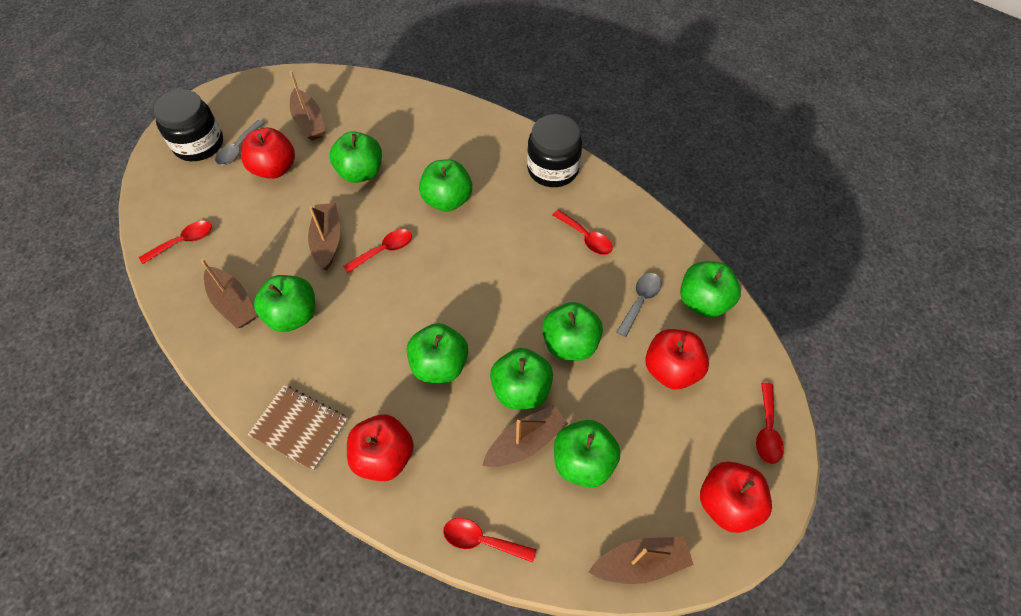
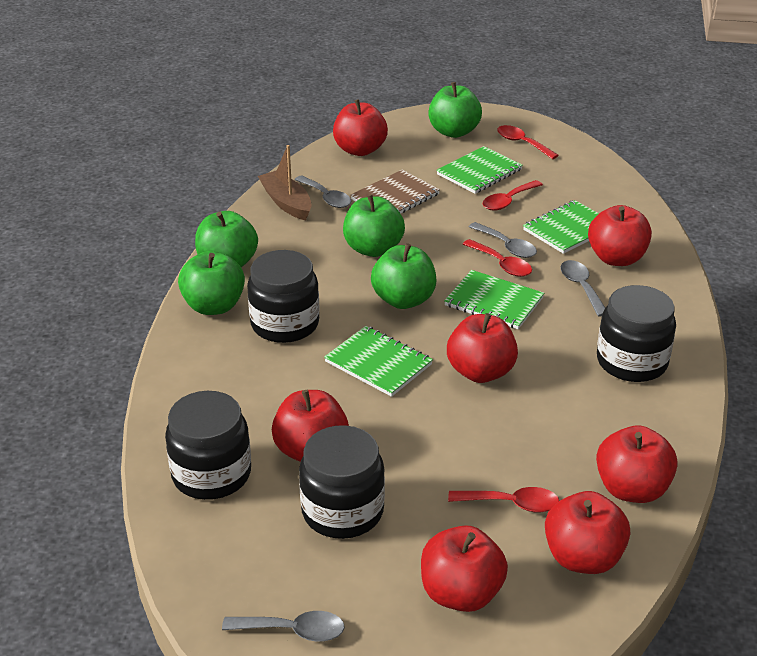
black jar: [153,89,223,161] [527,114,582,187] = 2 -> [165,391,251,500] [247,250,320,343] [299,425,385,539] [597,285,676,382] = 4
brown boat: [200,259,257,328] [290,71,326,140] [308,203,340,270] [482,405,568,467] [589,537,694,584] = 5 -> [258,145,312,221] = 1
green apple: [254,275,315,332] [330,131,382,183] [407,323,468,383] [419,159,472,212] [490,348,553,409] [542,302,603,361] [554,420,621,488] [680,261,741,318] = 8 -> [178,251,245,315] [195,211,258,267] [343,194,405,257] [371,243,436,309] [428,82,482,138] = 5
green notebook: none = 0 -> [324,326,433,397] [437,146,523,194] [444,270,544,329] [523,200,599,254] = 4
grey spoon: [215,120,265,165] [616,273,662,337] = 2 -> [222,611,345,642] [294,175,351,208] [469,222,537,258] [560,260,605,317] = 4
red apple: [241,128,295,179] [347,415,414,481] [645,329,709,389] [700,461,772,533] = 4 -> [272,390,349,462] [333,99,388,156] [421,525,508,612] [447,313,518,383] [545,491,630,574] [588,205,652,266] [596,426,678,503] = 7
red spoon: [139,221,212,264] [343,229,412,273] [443,518,536,563] [552,209,613,255] [756,383,784,464] = 5 -> [448,487,559,512] [463,239,532,277] [482,180,543,211] [497,125,559,159] = 4

